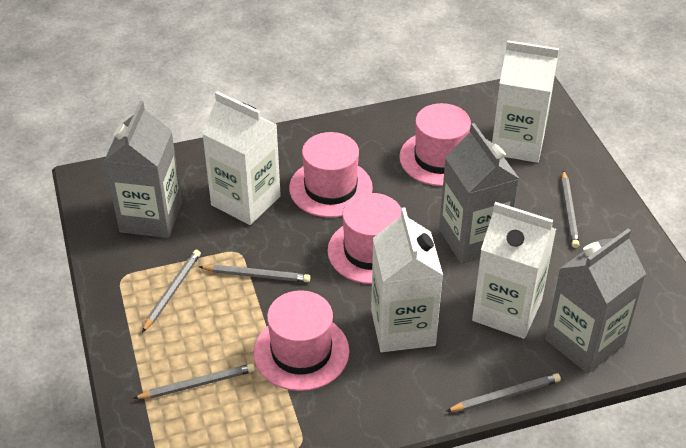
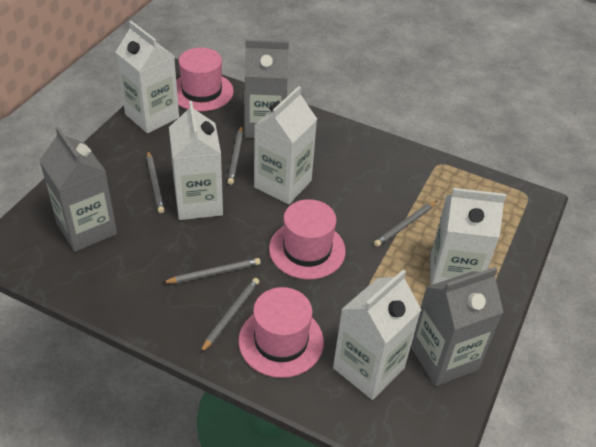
pink hat: [254,290,350,391] [289,132,373,218] [327,193,401,284] [399,103,471,186] = 4 -> [176,48,234,111] [238,287,324,378] [269,199,346,279] = 3
white carton: [202,91,281,225] [371,207,443,352] [472,202,556,339] [492,40,559,163] = 4 -> [116,21,179,133] [169,101,223,220] [254,86,317,204] [333,270,421,400] [430,188,506,285] = 5

